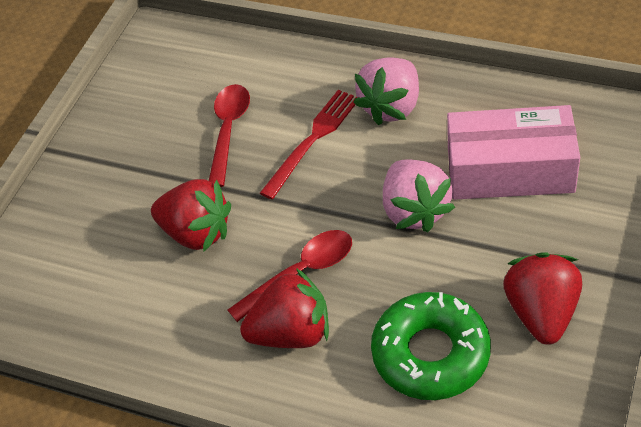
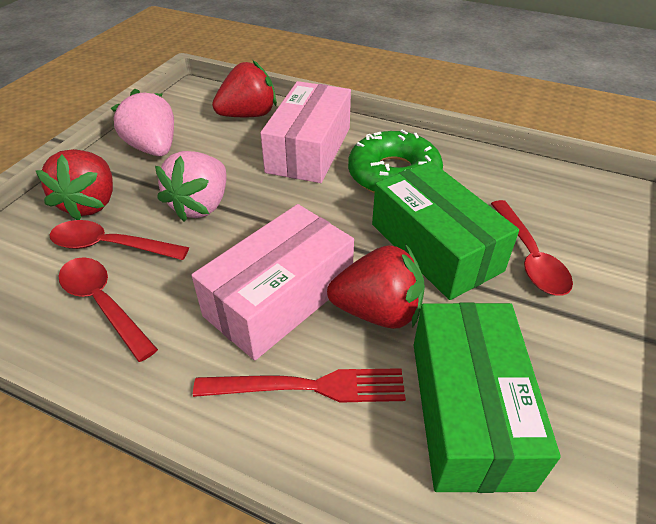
green box: none = 0 -> [372,161,519,300] [414,302,561,493] = 2
pink box: [447,105,580,200] = 1 -> [192,204,354,360] [260,81,351,183] = 2
red spoon: [209,84,250,187] [228,230,352,322] = 2 -> [50,220,189,260] [59,257,158,362] [491,200,573,296] = 3

